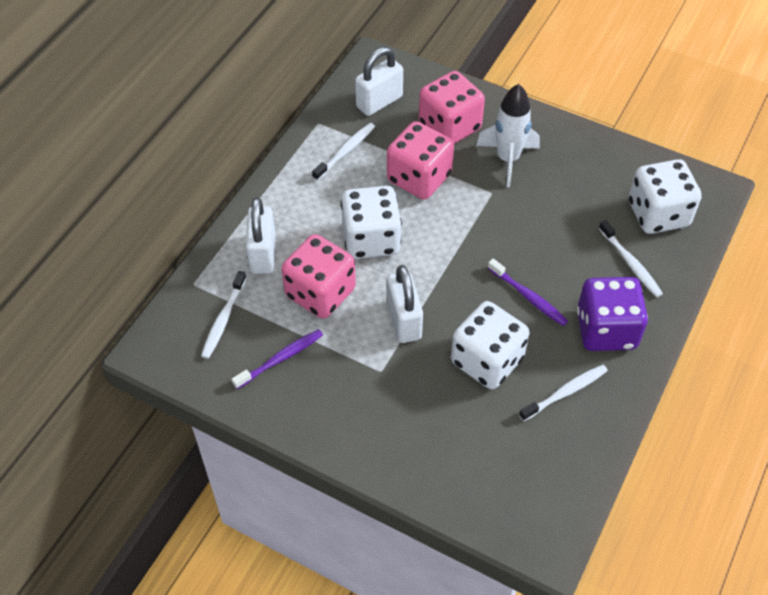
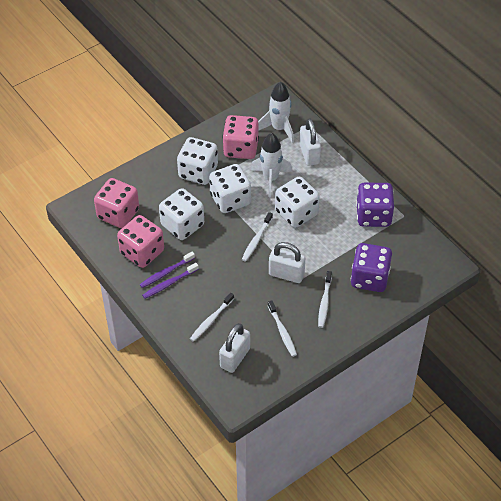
purple dice: [577,277,648,351] = 1 -> [351,243,392,292] [356,183,394,227] = 2
white dice: [341,186,402,259] [451,301,530,389] [629,159,702,234] = 3 -> [159,188,204,240] [177,137,218,185] [209,164,251,213] [275,177,320,228] = 4
white rocket: [476,84,540,187] = 1 -> [251,133,292,197] [258,82,294,143] = 2

